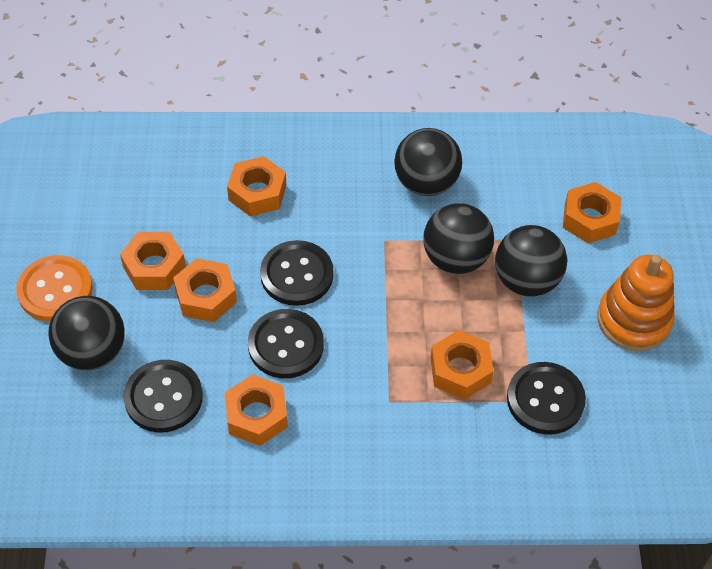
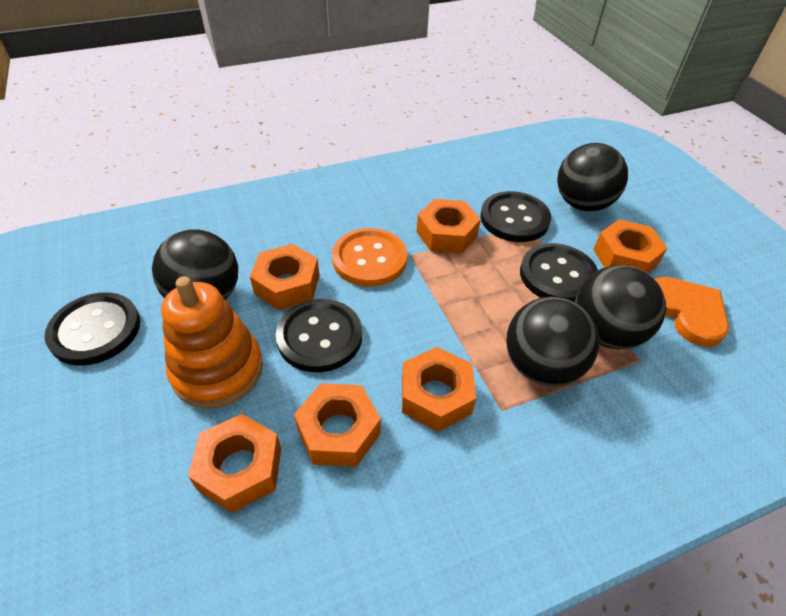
orange heart: none = 0 -> [655,277,729,347] = 1

